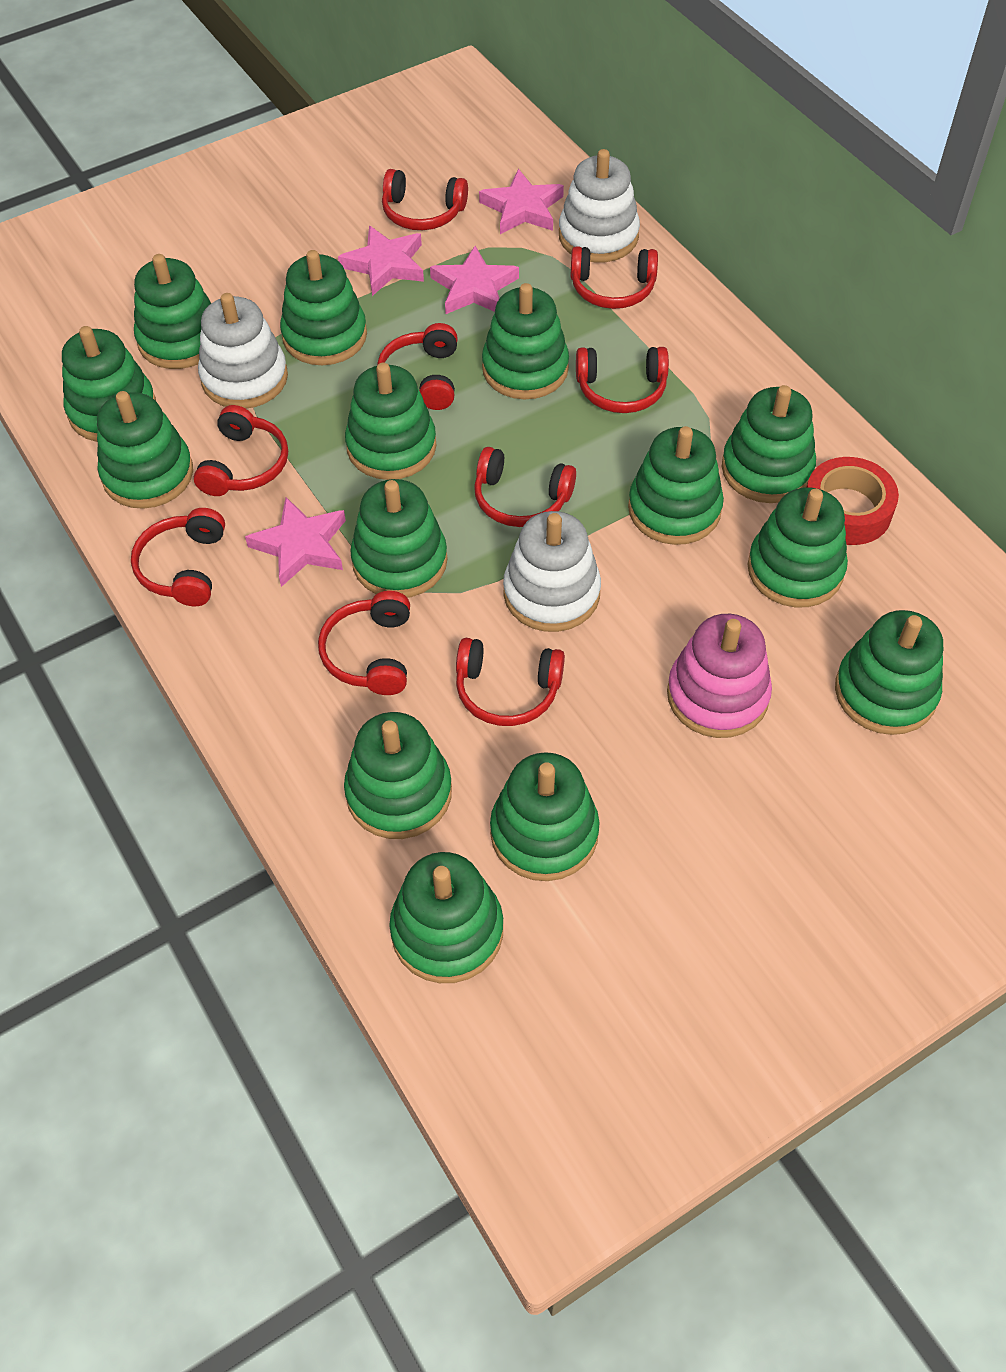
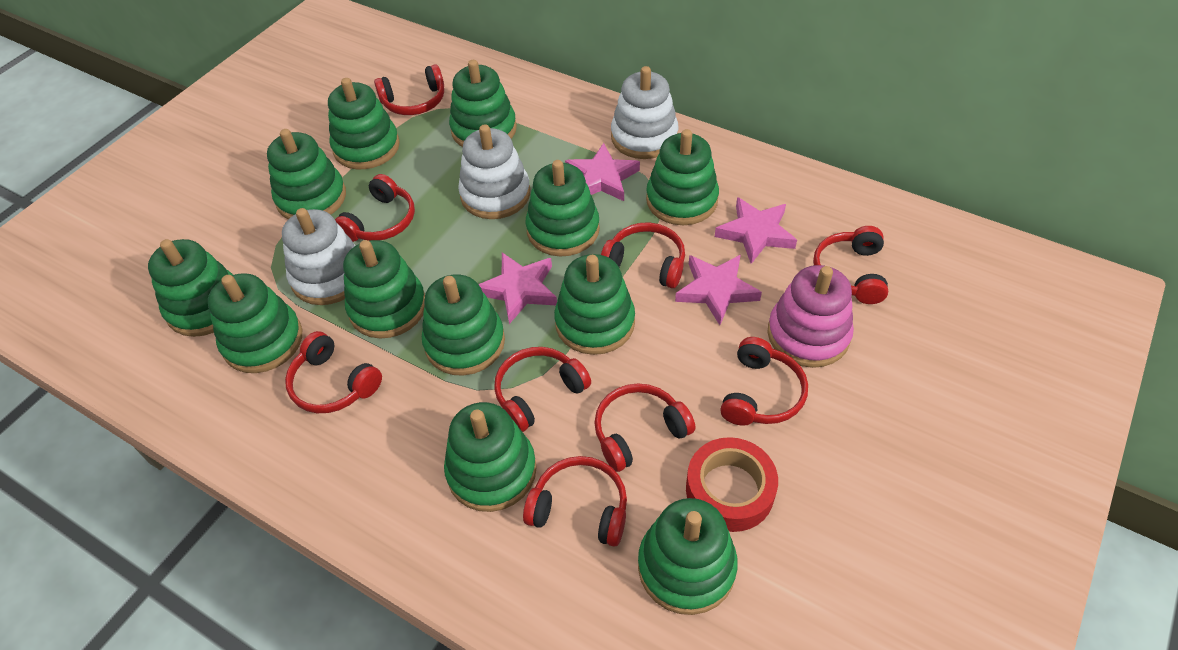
green stacking toy: [62,326,156,442] [97,391,193,509] [134,254,211,369] [280,250,367,365] [344,712,452,839] [345,362,437,480] [350,479,448,598] [389,852,503,983] [482,283,569,399] [490,752,600,881] [628,426,724,545] [722,385,816,503] [748,487,848,608] [835,610,943,735] = 14 -> [148,239,233,337] [208,273,302,373] [267,129,346,219] [328,78,400,169] [343,240,425,338] [422,274,505,376] [444,402,537,512] [449,60,517,147] [526,160,600,257] [554,254,635,355] [638,498,738,615] [646,129,719,225] = 12

